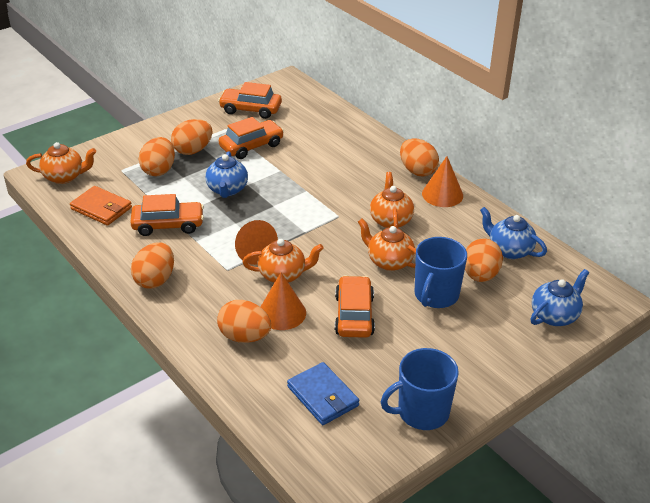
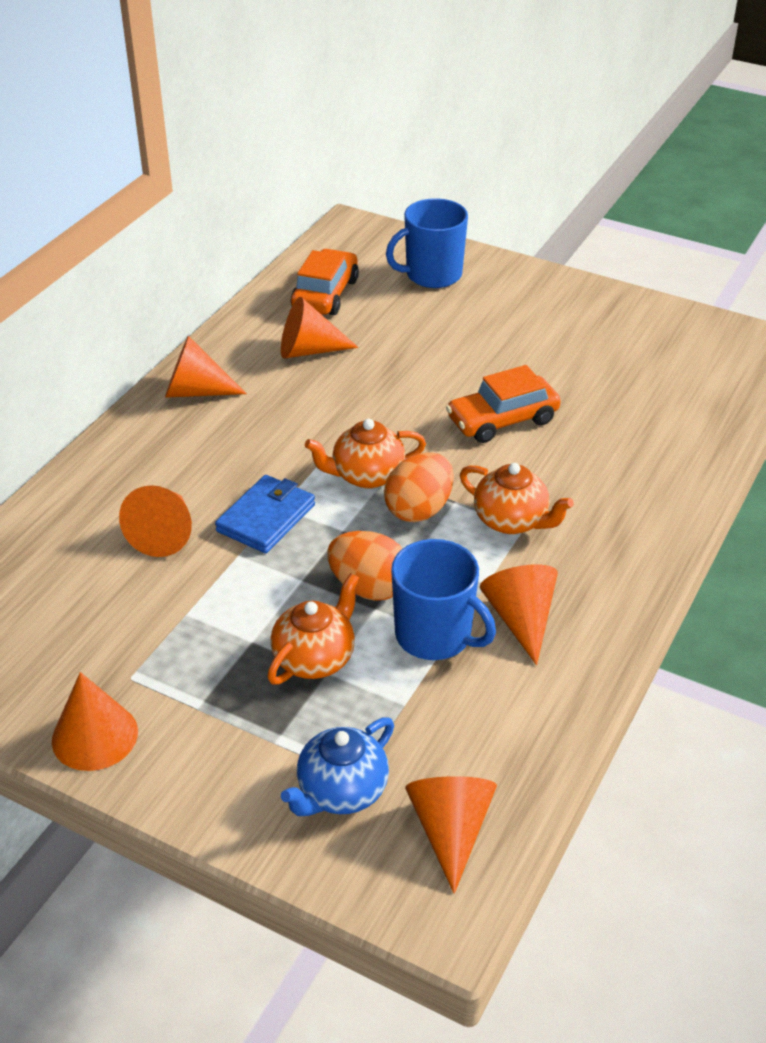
blue teapot: [205,151,248,198] [480,207,547,259] [531,269,589,326] = 3 -> [281,717,394,816] = 1
orange car: [130,194,204,236] [218,82,282,119] [219,117,284,159] [335,276,375,338] = 4 -> [291,249,359,315] [446,365,561,443] = 2
orange cone: [235,220,278,265] [261,273,306,330] [422,156,463,207] = 3 -> [52,672,138,771] [119,485,192,557] [165,336,247,398] [281,297,359,359] [405,776,497,894] [480,564,558,665] = 6
orange egg: [131,242,174,289] [138,137,175,176] [171,119,212,155] [217,300,271,343] [400,138,439,177] [465,238,503,282] = 6 -> [327,531,403,601] [384,452,454,523] = 2
orange teapot: [26,142,96,184] [242,239,324,283] [358,219,416,271] [370,172,414,228] = 4 -> [267,573,359,685] [305,419,426,489] [460,463,574,534] = 3
orange wallet: [70,186,132,226] = 1 -> none = 0

